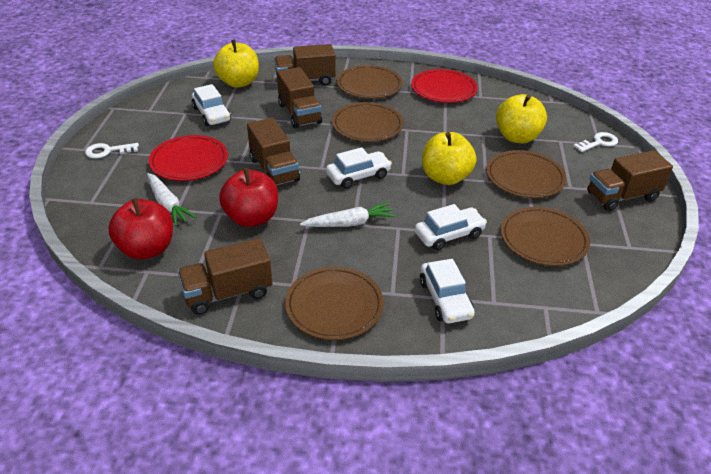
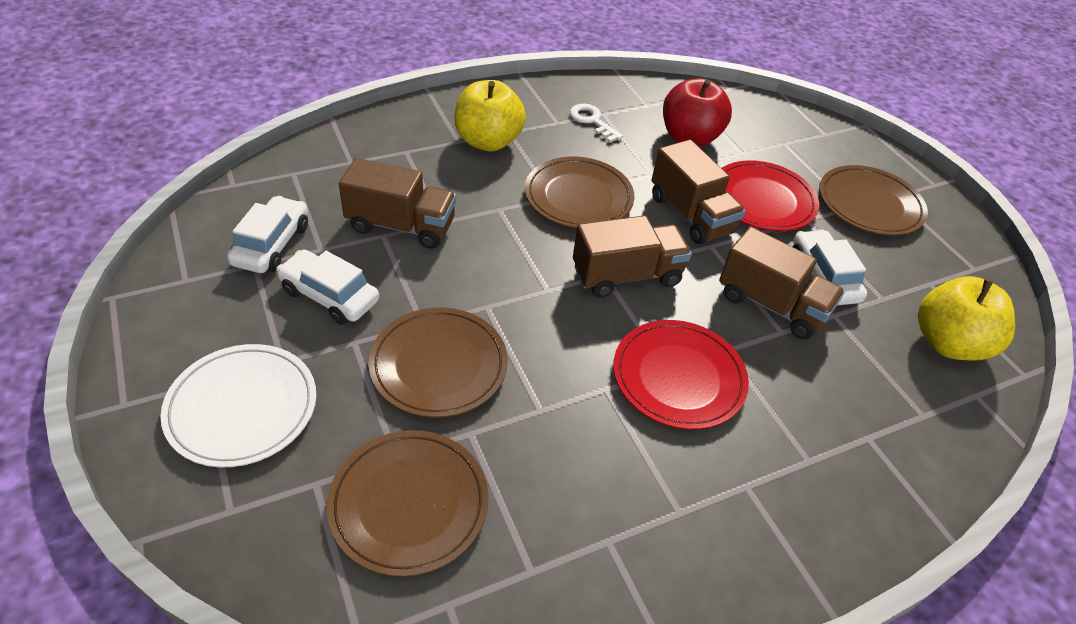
brown plate: [285,267,384,340] [332,102,404,142] [337,65,402,99] [486,150,566,198] [501,207,590,266] = 5 -> [327,430,489,577] [368,307,508,418] [525,157,634,228] [819,165,928,236] = 4
brown truck: [177,238,272,315] [247,118,300,186] [274,44,335,86] [277,67,322,128] [587,150,673,211] = 5 -> [339,158,456,249] [573,216,692,297] [652,140,746,244] [719,227,845,340] = 4
red apple: [108,198,173,260] [219,168,278,227] = 2 -> [663,78,732,147] = 1
white car: [192,84,231,126] [326,147,392,189] [415,204,487,250] [420,259,475,323] = 4 -> [227,196,308,273] [276,250,379,324] [793,229,867,305] = 3
white carrot: [147,173,196,226] [300,202,396,227] = 2 -> none = 0
white key: [85,143,139,159] [574,132,618,152] = 2 -> [570,104,623,142] = 1
white plate: none = 0 -> [161,344,316,467] = 1
yellow apple: [213,40,259,88] [422,132,477,185] [496,94,547,144] = 3 -> [454,80,526,151] [918,276,1015,360] = 2

